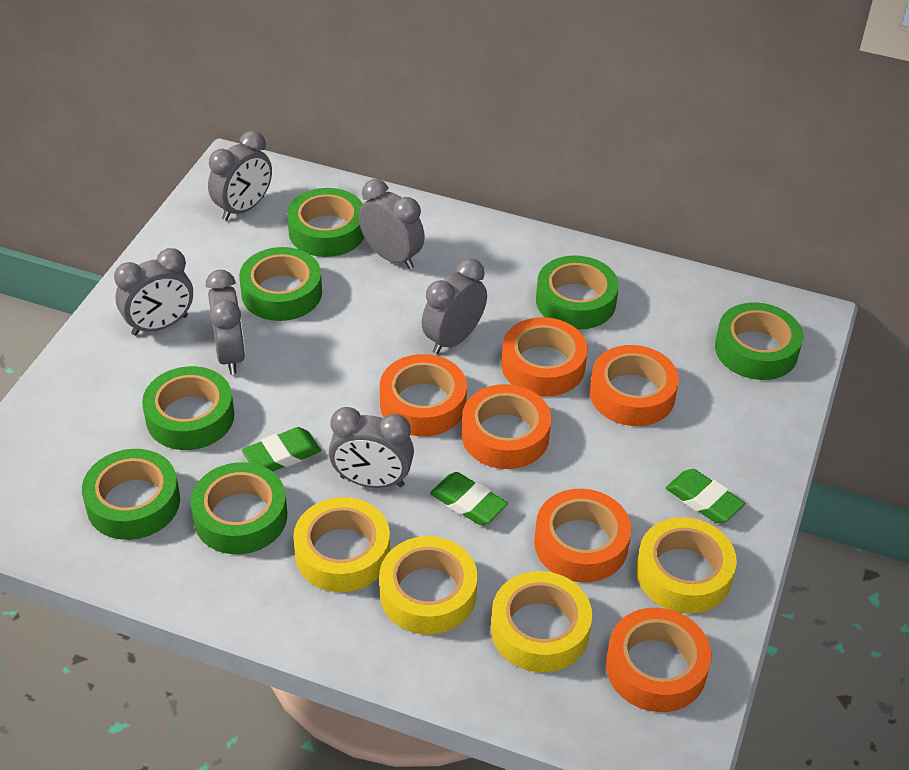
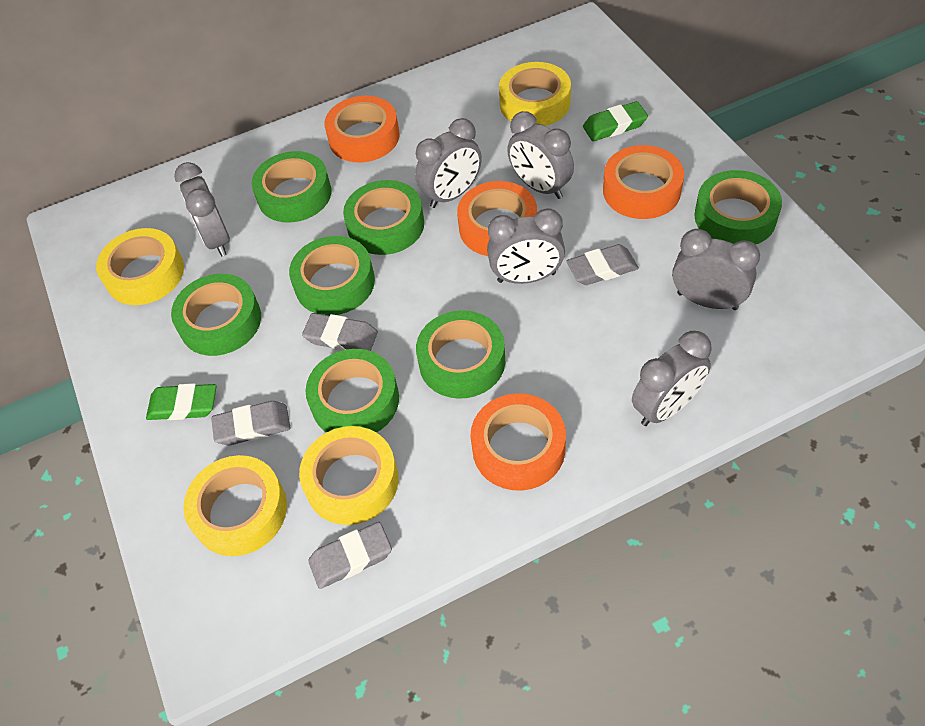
green eraser: [242,427,321,472] [430,472,508,525] [666,469,745,523] = 3 -> [146,383,217,420] [583,101,648,141] = 2
grey eraser: none = 0 -> [211,401,290,445] [302,313,378,351] [308,522,392,589] [567,244,639,285] = 4
orange tape: [380,354,467,436] [462,384,551,469] [501,317,588,396] [534,489,631,582] [590,345,679,426] [606,608,711,712] = 6 -> [324,96,399,163] [457,181,537,256] [470,393,566,491] [603,145,684,219] = 4

